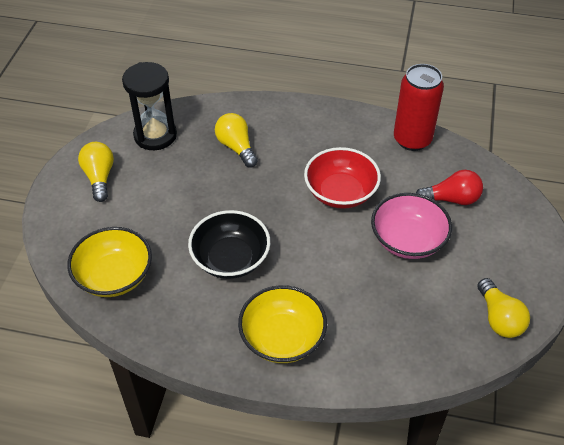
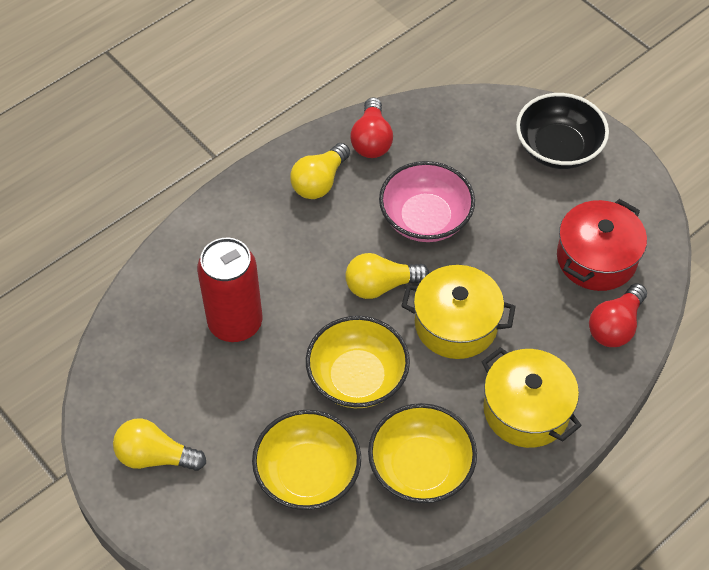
black hourglass: [122,62,177,150] = 1 -> none = 0
red bowl: [304,147,381,209] = 1 -> none = 0
red light bulb: [416,170,483,205] = 1 -> [350,97,393,158] [589,283,647,347] = 2
red pot: none = 0 -> [557,199,647,291] = 1
yellow bowl: [67,227,152,297] [238,285,327,363] = 2 -> [252,410,361,510] [306,316,410,408] [368,403,477,503] = 3
yellow pot: none = 0 -> [402,265,516,359] [482,347,582,448] = 2

